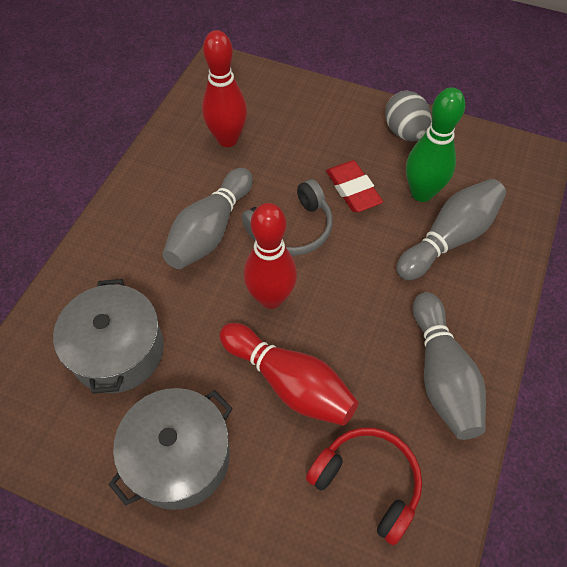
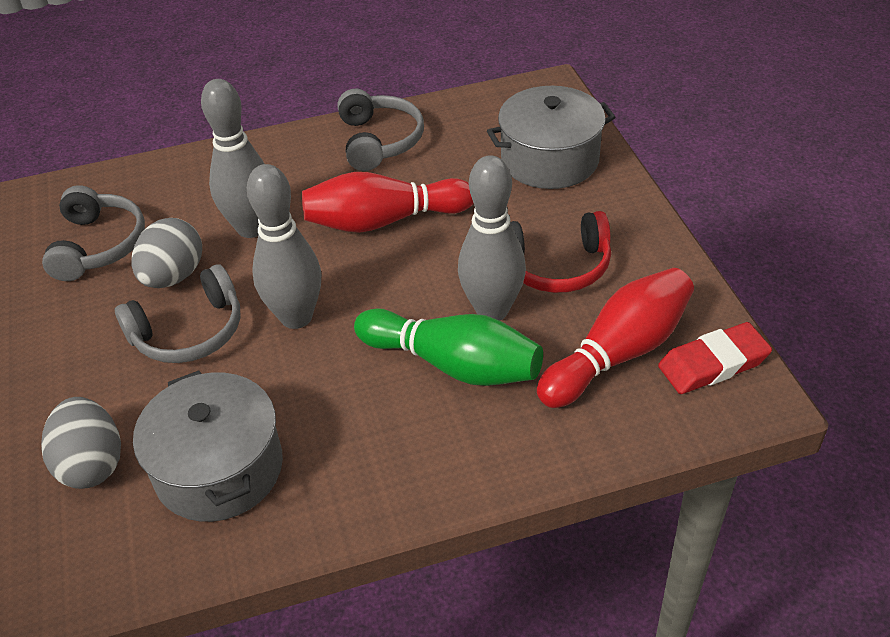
grey egg: [385,91,432,141] = 1 -> [41,397,121,489] [132,218,202,288] = 2
grey headphones: [242,179,333,256] = 1 -> [42,185,145,281] [115,264,241,363] [338,89,424,171] = 3
red bowling pin: [202,30,247,147] [220,323,358,426] [244,203,297,309] = 3 -> [302,172,474,233] [537,268,694,408] = 2

